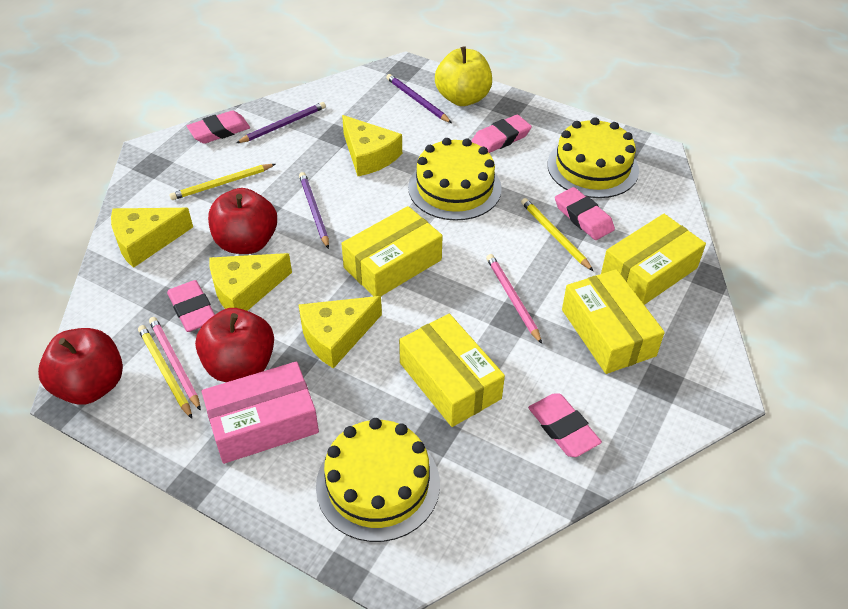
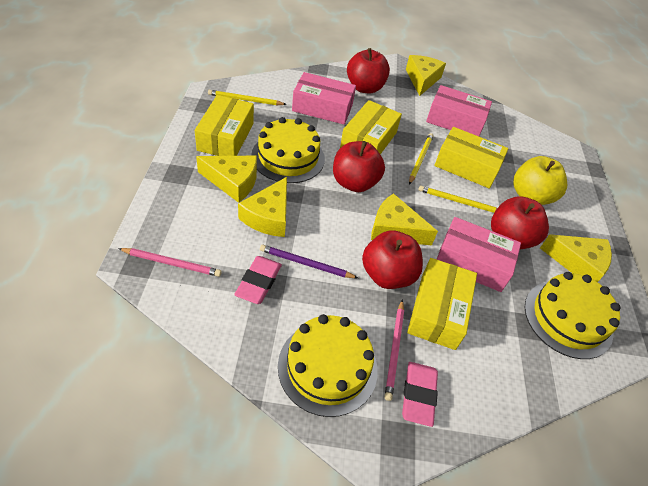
pink box: [202,361,319,464] = 1 -> [292,72,356,125] [426,85,492,136] [437,217,521,292] = 3
pink eraser: [167,280,215,332] [187,110,250,144] [471,115,532,153] [528,393,602,457] [555,187,615,240] = 5 -> [234,256,282,304] [402,362,438,427] = 2
purple pencil: [236,102,326,143] [299,172,329,249] [386,74,452,123] = 3 -> [260,245,358,278] = 1
red apple: [38,328,123,405] [195,308,274,382] [208,188,277,254] = 3 -> [333,141,385,192] [347,48,390,93] [362,230,423,289] [491,196,549,249] = 4
yellow cheese: [111,208,193,268] [209,253,292,311] [298,296,382,368] [342,115,402,176] = 4 -> [196,156,257,203] [238,177,287,237] [371,193,438,245] [406,55,446,96] [540,235,612,282] = 5

